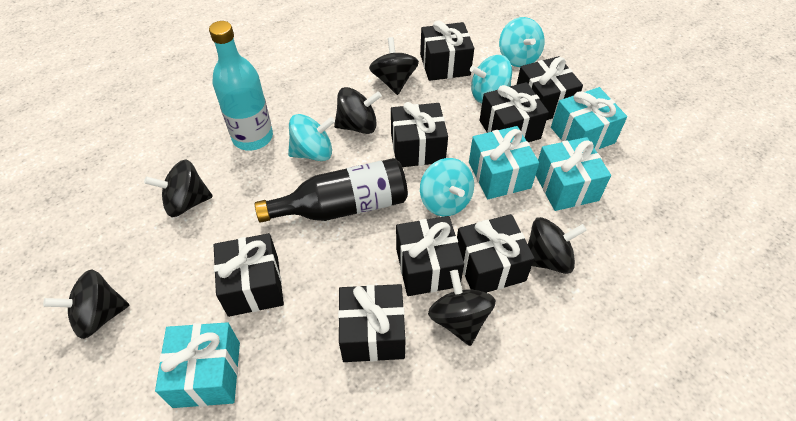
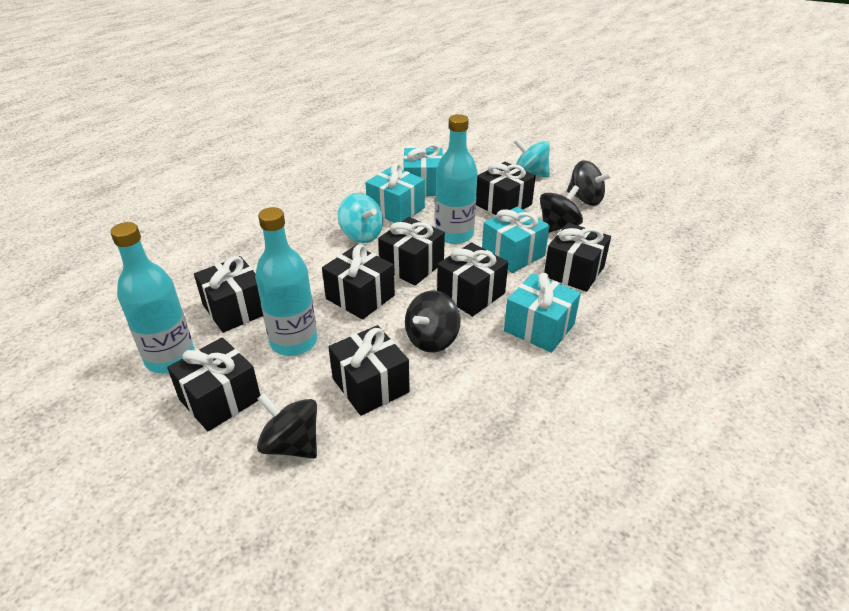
black bottle: [255,158,408,223] = 1 -> none = 0
black spinning top: [43,270,129,339] [144,160,213,217] [334,87,382,134] [369,37,419,95] [428,270,496,346] [528,217,587,274] = 6 -> [257,393,317,459] [405,290,461,353] [540,185,583,233] [567,160,612,206] = 4
turquoise bottle: [209,21,273,151] = 1 -> [110,222,195,373] [255,207,317,356] [435,114,478,244] = 3
turquoise spinning top: [288,114,335,161] [420,158,474,216] [470,55,512,103] [499,17,545,67] = 4 -> [338,193,383,243] [514,138,550,177] = 2

